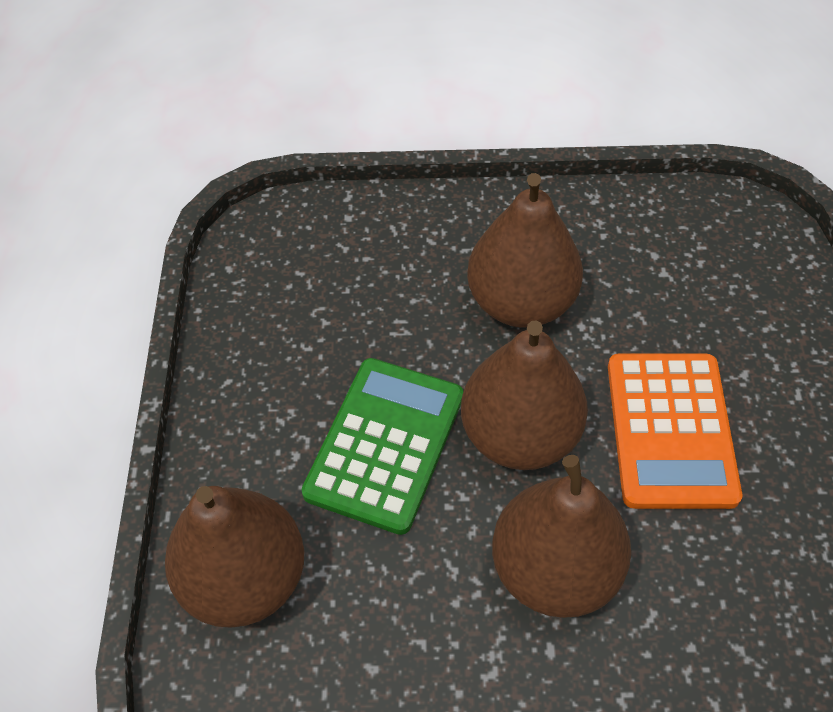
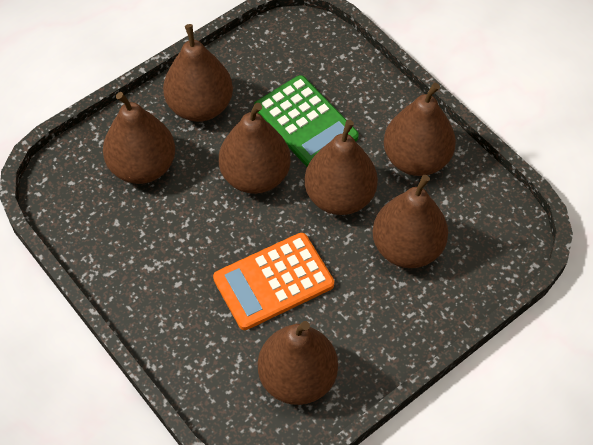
brown pear: [165,486,304,628] [461,320,588,470] [467,173,583,328] [492,455,631,618] = 4 -> [103,92,175,184] [163,24,233,122] [219,103,291,194] [258,321,338,405] [305,120,378,215] [372,175,448,268] [384,82,456,176] = 7

